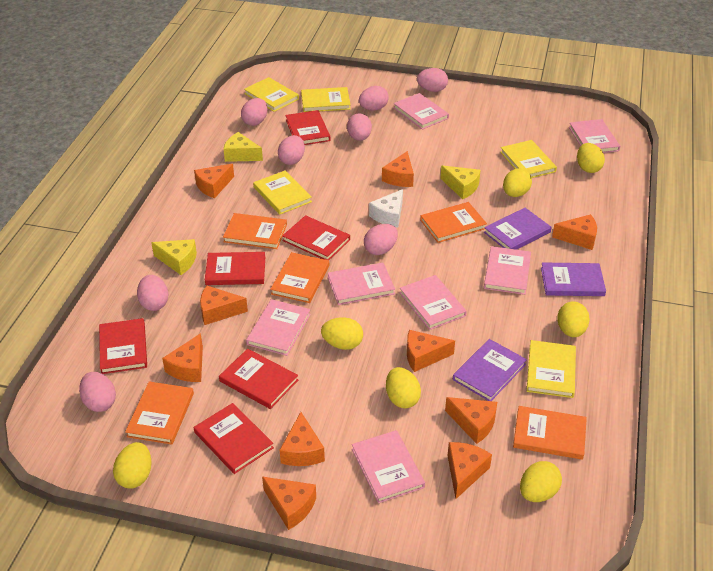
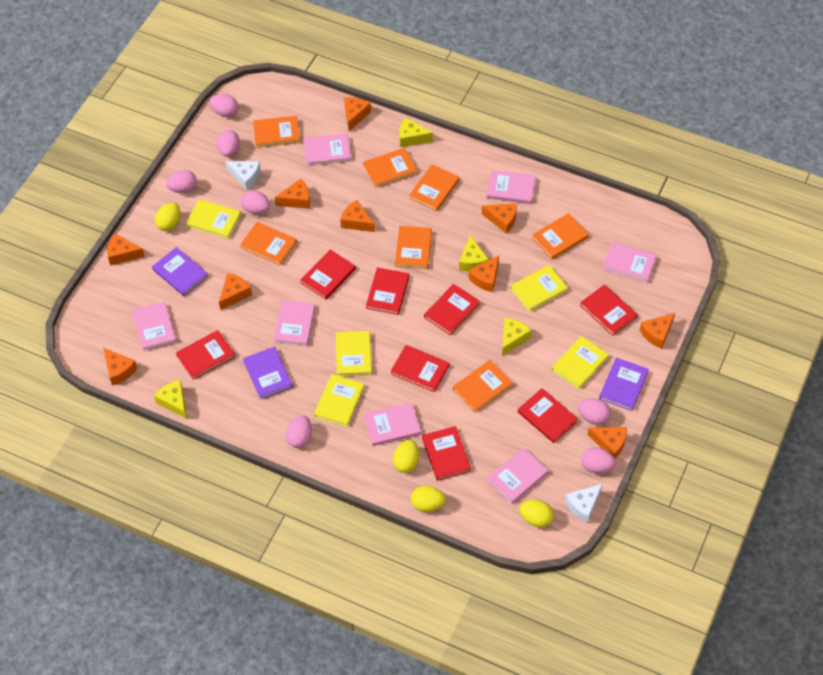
orange book: [125,381,194,444] [223,213,287,249] [270,252,329,303] [420,202,487,243] [513,406,587,460] = 5 -> [240,222,297,266] [253,116,300,148] [364,148,417,188] [395,226,432,269] [409,164,459,211] [453,360,513,413] [532,213,589,259] = 7
pink egg: [79,372,116,412] [137,275,168,311] [241,98,268,126] [278,135,305,165] [347,114,372,141] [359,86,389,110] [364,224,398,255] [417,68,448,92] = 8 -> [166,170,197,193] [209,94,238,117] [217,130,240,157] [241,190,270,214] [286,415,312,448] [578,398,611,425] [581,447,616,473] = 7
red book: [99,318,147,374] [194,403,274,474] [205,252,265,285] [219,349,298,409] [282,215,350,260] [285,110,330,145] = 6 -> [176,330,235,380] [300,249,356,300] [366,267,410,315] [391,345,449,392] [422,426,471,481] [424,284,480,335] [518,388,578,443] [580,284,638,336] = 8
white cheese: [369,189,403,227] = 1 -> [225,161,261,190] [565,484,602,523] = 2
yellow cheese: [151,239,197,275] [223,132,263,162] [440,166,481,199] = 3 -> [154,380,187,419] [399,118,433,147] [459,235,489,271] [502,318,532,356] = 4
yellow egg: [113,442,152,489] [321,317,363,350] [386,367,421,408] [503,168,532,197] [520,461,562,502] [557,301,590,337] [577,143,605,173] = 7 -> [155,203,181,231] [393,440,419,473] [411,486,446,512] [519,500,554,527] = 4

